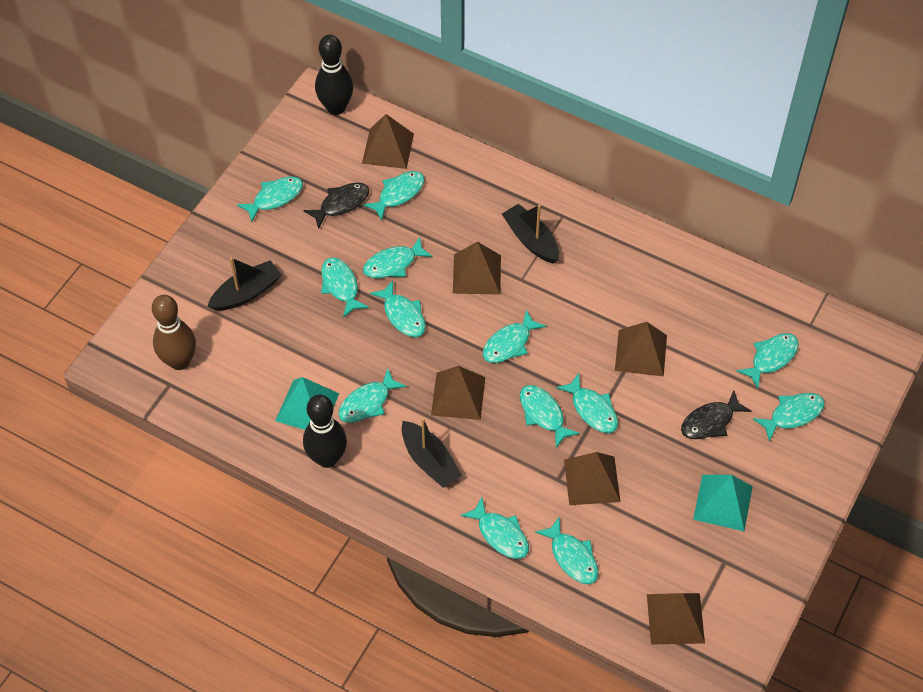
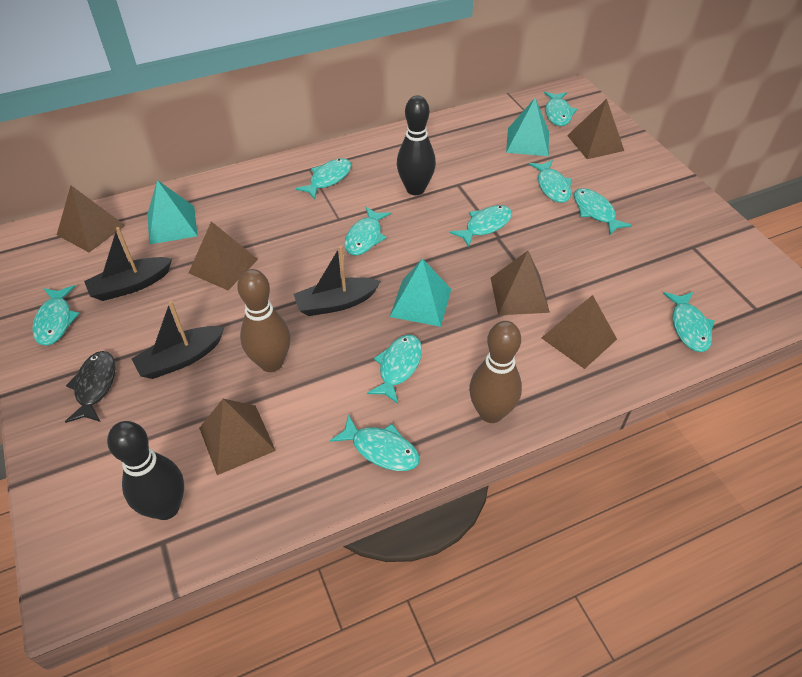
black fish: [303,183,369,229] [681,390,751,439] = 2 -> [65,351,116,423] = 1
brown bowling pin: [152,295,196,370] = 1 -> [237,269,290,372] [469,321,522,423] = 2
turquoise fish: [237,176,303,222] [321,257,369,318] [339,368,407,423] [363,171,424,221] [363,237,433,278] [370,280,426,337] [460,497,529,559] [483,310,546,363] [520,385,580,448] [535,516,599,584] [556,373,618,433] [736,333,799,388] [753,393,825,441] = 13 -> [32,285,80,346] [295,158,351,200] [330,414,420,471] [344,207,391,255] [367,335,422,404] [450,205,512,247] [529,160,572,203] [544,92,577,126] [574,188,632,235] [663,292,715,352] = 10
turquoise pyramid: [275,377,339,430] [693,475,753,531] = 2 -> [148,180,198,245] [390,258,451,327] [506,98,549,156] = 3

